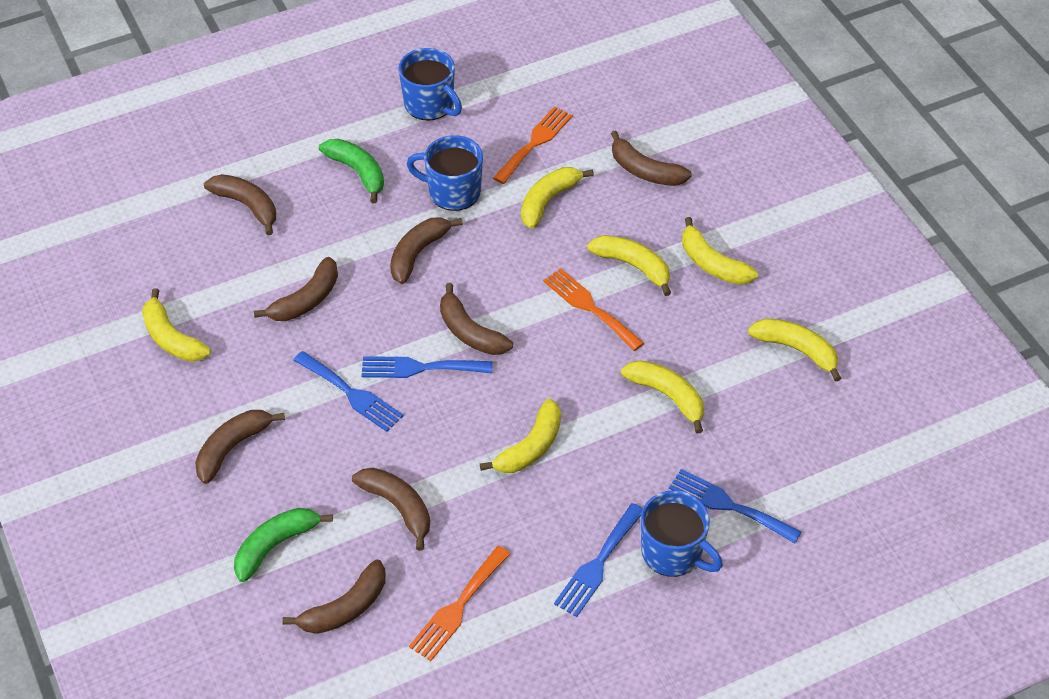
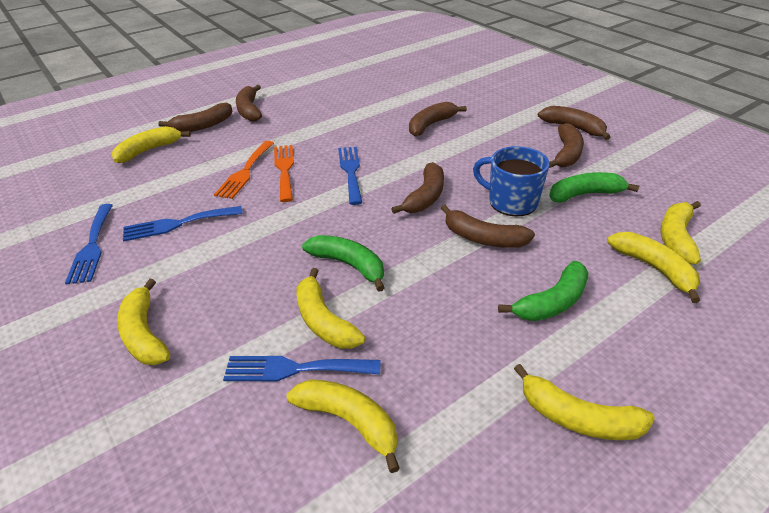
blue mug: [398,48,462,121] [407,135,483,211] [641,490,723,577] = 3 -> [473,146,549,217] = 1
brown banana: [195,410,285,484] [204,174,276,235] [254,257,338,321] [282,559,386,634] [352,468,430,551] [390,217,462,284] [440,283,513,355] [611,130,692,186] = 8 -> [158,103,233,132] [236,85,262,122] [391,162,444,214] [409,102,467,136] [441,205,535,248] [538,106,611,140] [549,123,584,168] = 7
green banana: [234,508,333,582] [319,139,384,203] = 2 -> [302,235,384,292] [498,261,589,321] [549,172,639,203] = 3
orange fork: [409,546,510,661] [493,106,573,184] [543,268,644,351] = 3 -> [214,141,274,199] [274,145,294,202] = 2

